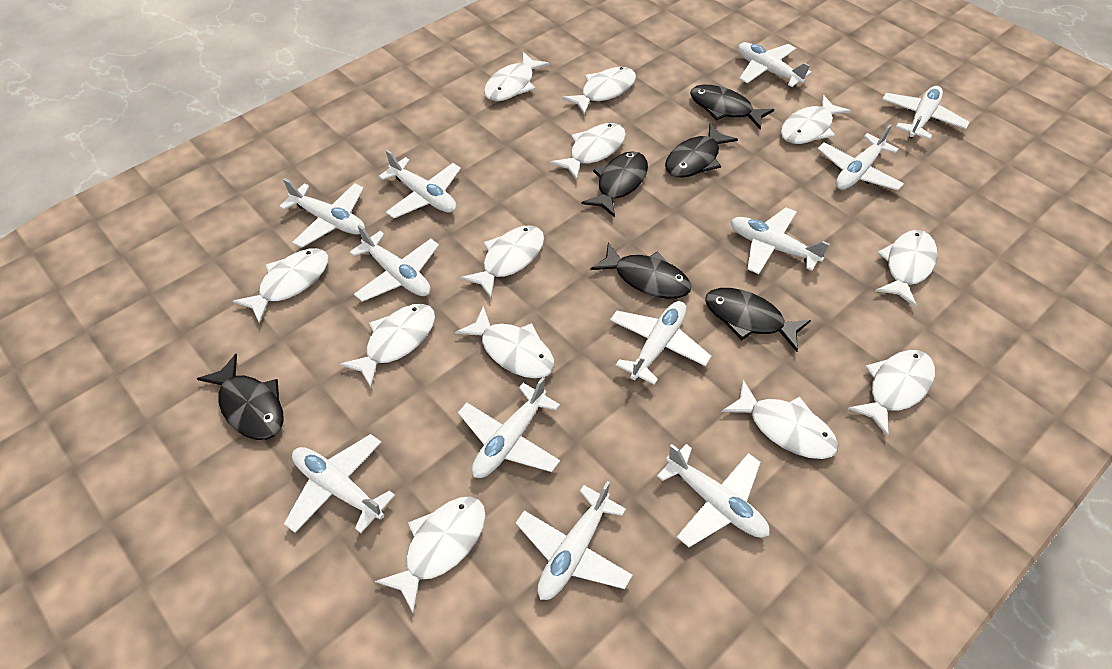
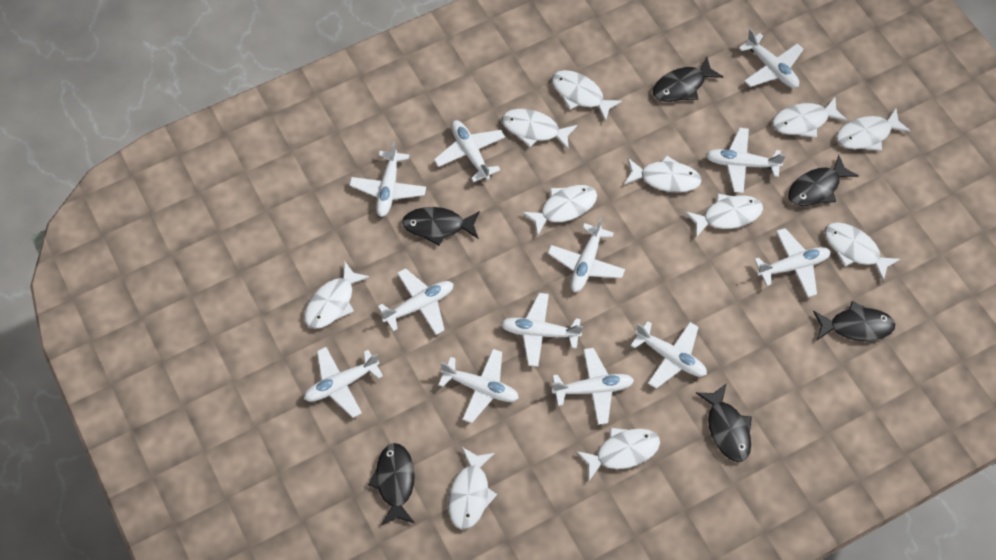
white fish: [233,248,328,324] [340,304,435,388] [375,496,486,614] [455,306,555,378] [460,225,544,298] [484,52,550,101] [550,123,626,180] [562,67,636,115] [722,380,838,459] [781,95,851,144] [848,350,935,437] [876,230,937,307] = 12 -> [304,261,370,329] [448,447,497,529] [502,109,577,150] [522,185,597,237] [552,70,622,122] [576,428,660,481] [624,155,702,193] [685,193,763,238] [772,97,847,138] [825,223,900,281] [836,108,910,151] = 11

